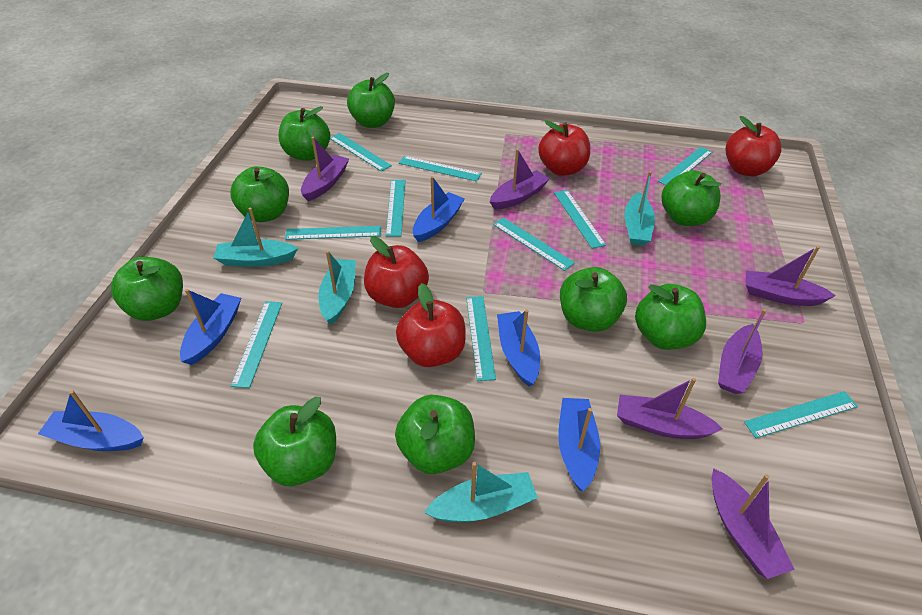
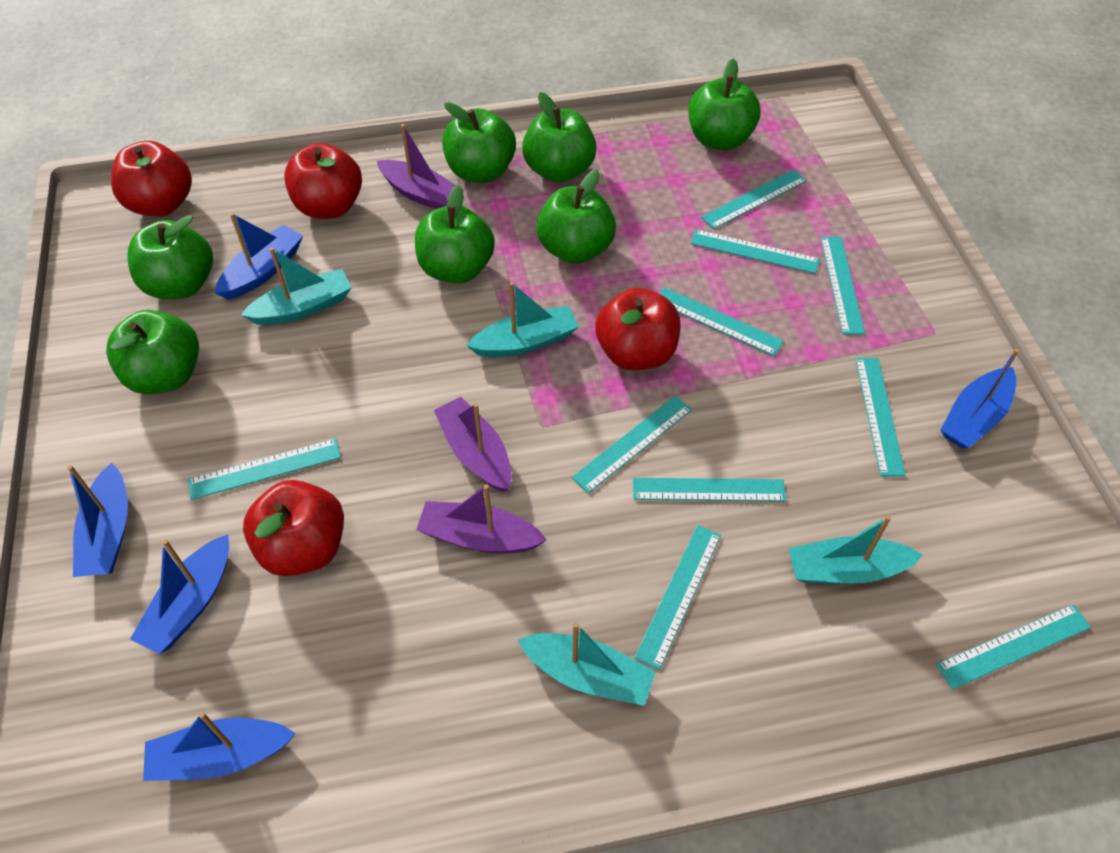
green apple: [111,257,183,321] [230,166,289,222] [253,397,336,486] [279,106,330,161] [347,73,395,128] [395,395,475,474] [560,267,627,332] [635,284,706,350] [662,170,721,226] = 9 -> [106,310,199,395] [127,215,213,299] [415,185,495,283] [442,102,516,183] [522,92,596,183] [537,169,616,264] [688,59,761,150] = 7
purple boat: [301,137,349,201] [490,149,550,210] [617,378,723,439] [711,468,795,579] [718,309,767,394] [746,246,836,306] = 6 -> [377,124,464,209] [416,485,547,553] [434,397,512,492] = 3

